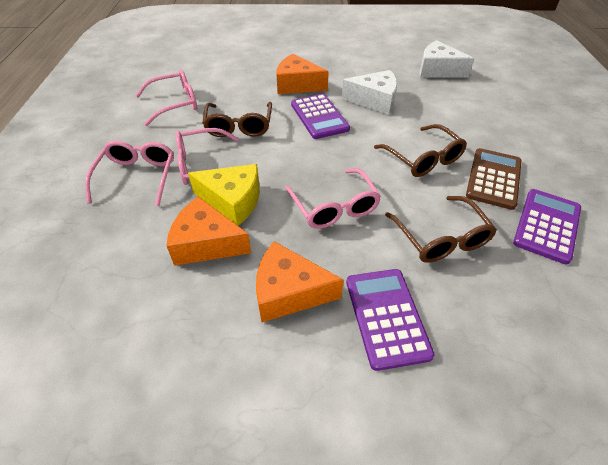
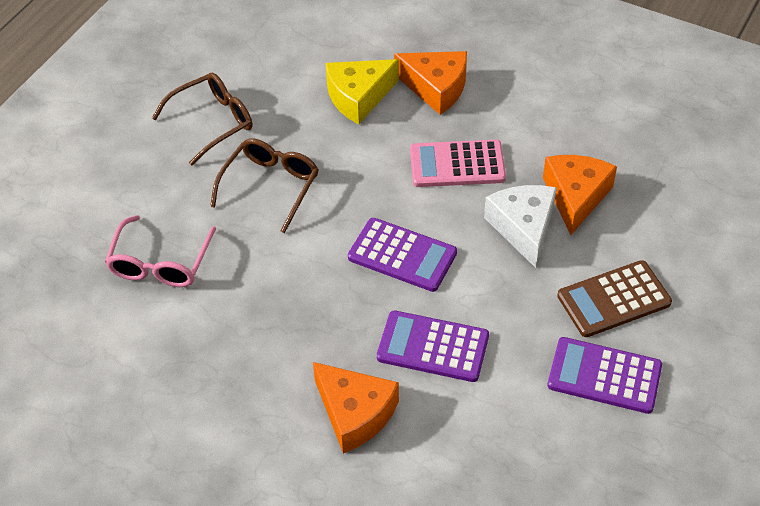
brown glasses: [202,102,272,137] [374,124,467,177] [385,196,497,263] = 3 -> [152,73,252,165] [210,139,319,233] = 2
pink calculator: none = 0 -> [410,139,506,187] = 1
pink glasses: [85,141,174,206] [135,70,197,126] [176,128,239,185] [285,168,381,229] = 4 -> [105,215,216,287] = 1
white cheese: [342,70,397,115] [419,40,475,78] = 2 -> [484,185,557,268] = 1

